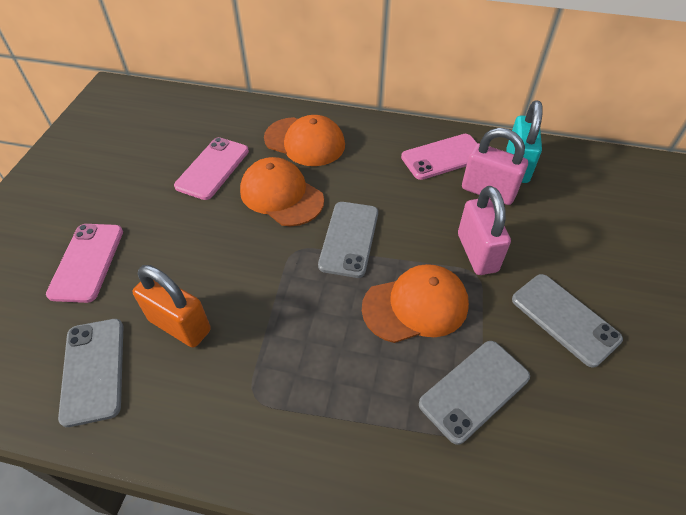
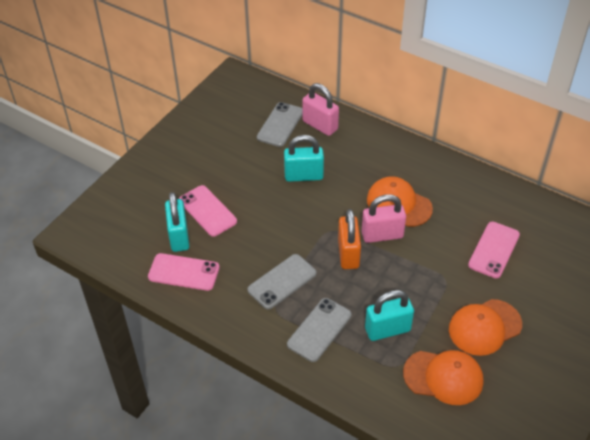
grey phone: [58,319,123,427] [318,202,378,278] [419,341,530,445] [512,274,623,368] = 4 -> [247,254,317,309] [257,102,302,147] [287,298,352,362] = 3
turquoise padlock: [506,100,543,183] = 1 -> [165,192,190,252] [284,135,324,182] [365,290,414,341] = 3

